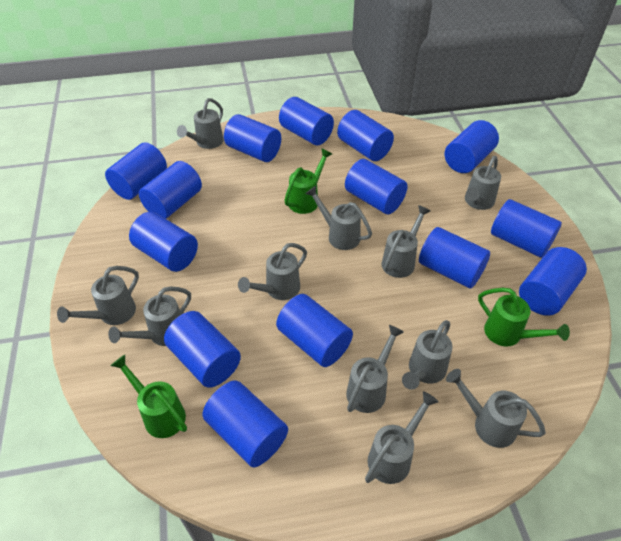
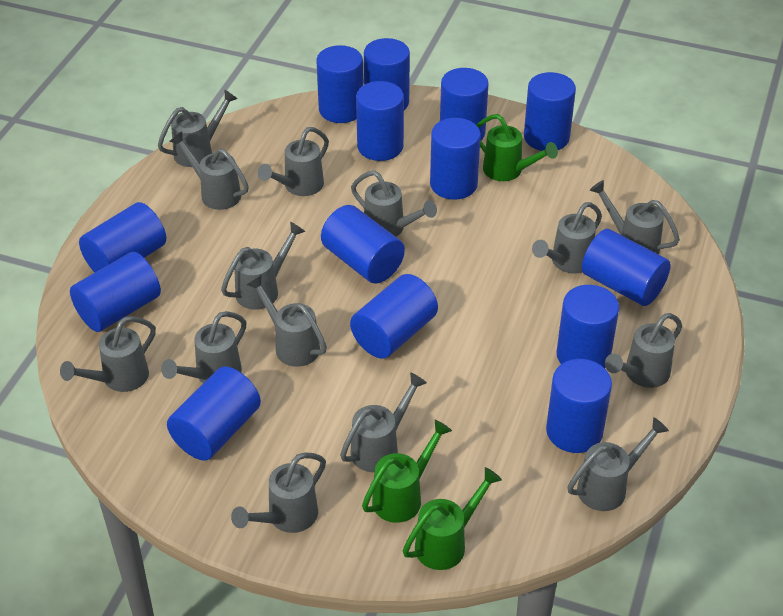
grey watering can: [57,266,139,325] [108,286,191,346] [177,98,224,149] [238,243,307,300] [305,186,372,250] [346,325,404,413] [365,391,438,484] [382,205,431,278] [402,320,453,390] [446,369,546,448] [465,156,501,210] = 11 -> [60,316,156,392] [158,89,238,167] [161,311,247,383] [169,131,249,210] [221,222,305,310] [231,452,326,533] [247,275,327,367] [258,127,329,196] [340,372,427,472] [351,171,437,237] [532,202,602,273] [567,417,669,511] [589,180,680,254] [605,313,682,388] = 14

